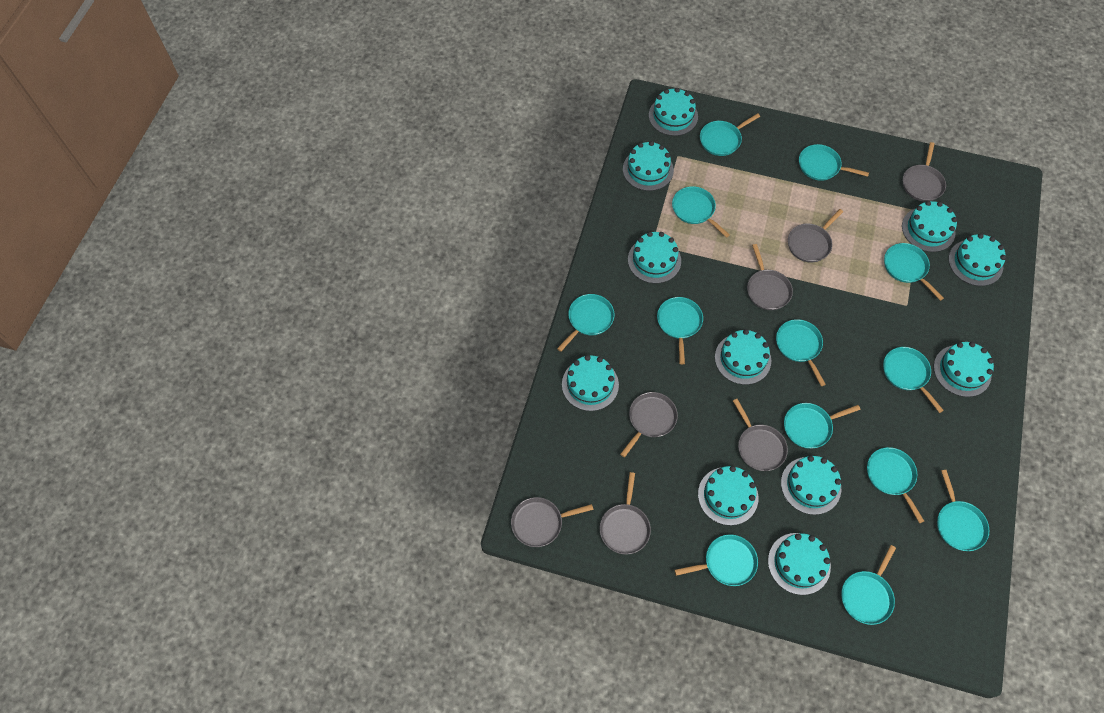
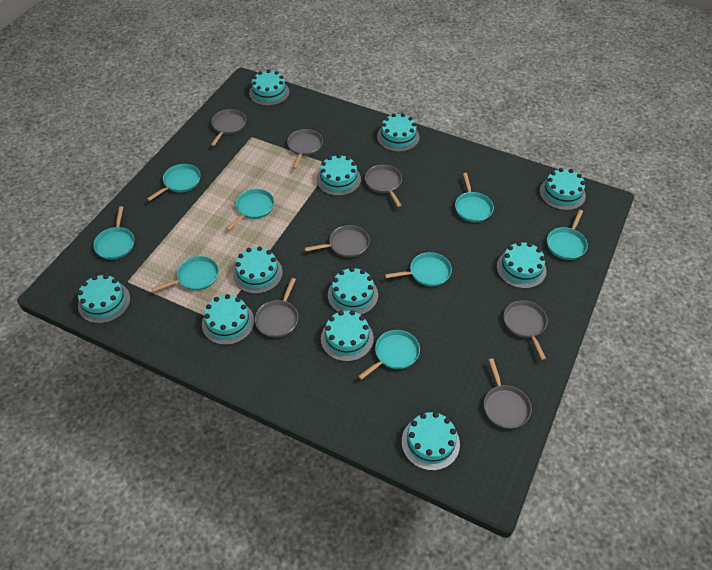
turquoise pan: [557,294,615,352] [657,297,703,364] [672,186,730,238] [674,535,758,586] [700,113,760,156] [776,319,826,386] [784,403,860,449] [799,144,869,181] [841,545,896,625] [867,447,924,523] [883,347,944,413] [884,243,944,301] [937,470,989,551] = 13 -> [93,206,134,260] [147,164,201,201] [151,256,219,292] [226,189,274,231] [358,330,420,380] [385,252,452,287] [455,173,494,222] [547,210,588,260] = 8

